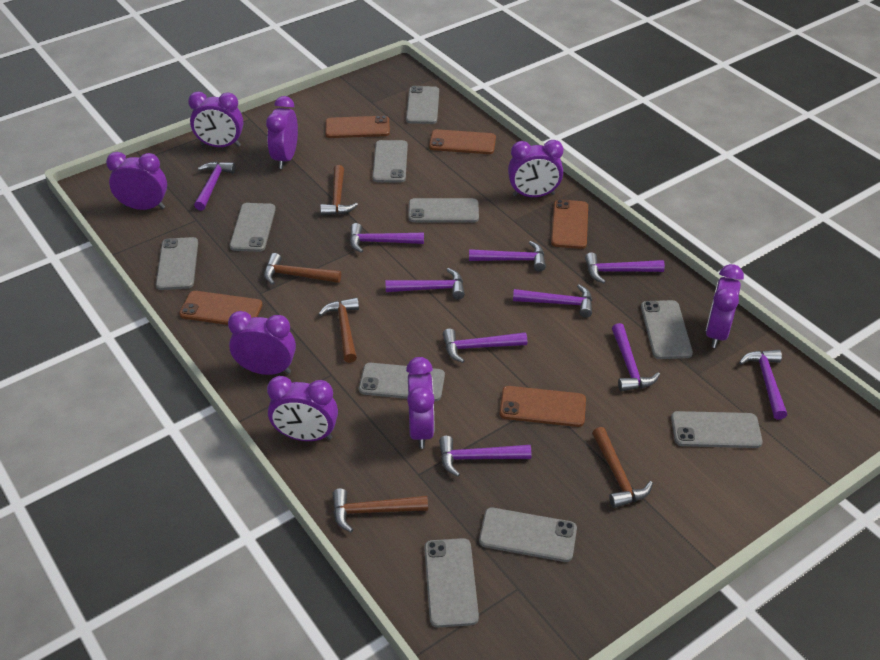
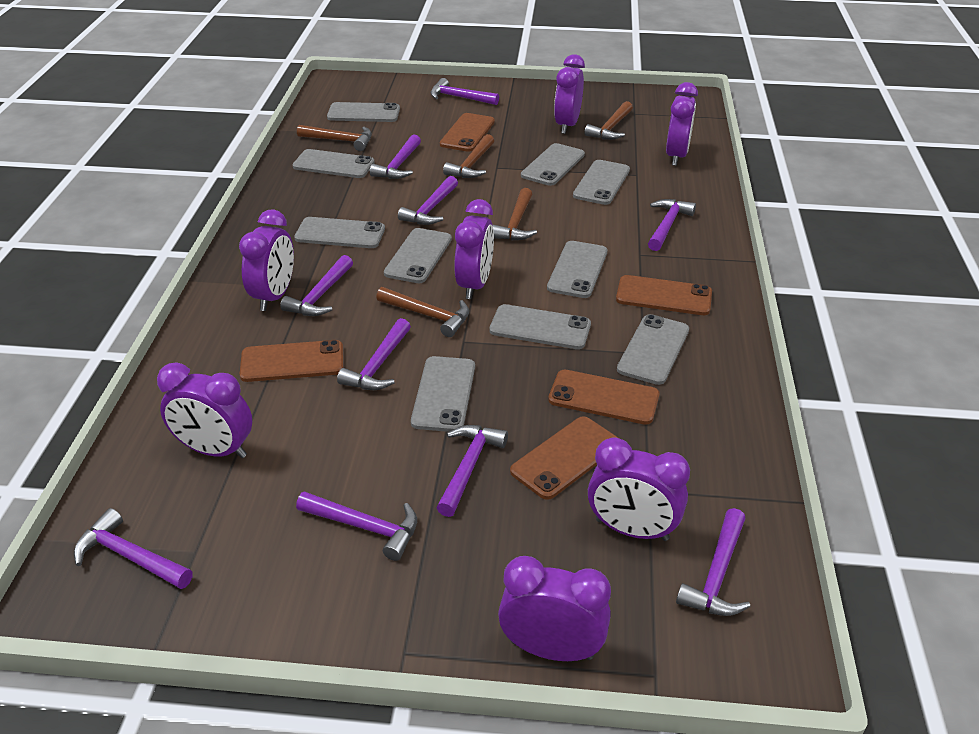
purple clock: [106,152,167,210] [188,91,243,147] [228,311,296,375] [266,96,298,169] [267,376,338,441] [406,357,435,449] [508,140,563,197] [706,264,744,348] = 8 -> [157,362,252,458] [239,209,294,311] [454,199,494,299] [498,556,611,661] [554,54,585,134] [588,437,690,541] [666,82,698,166] = 7

